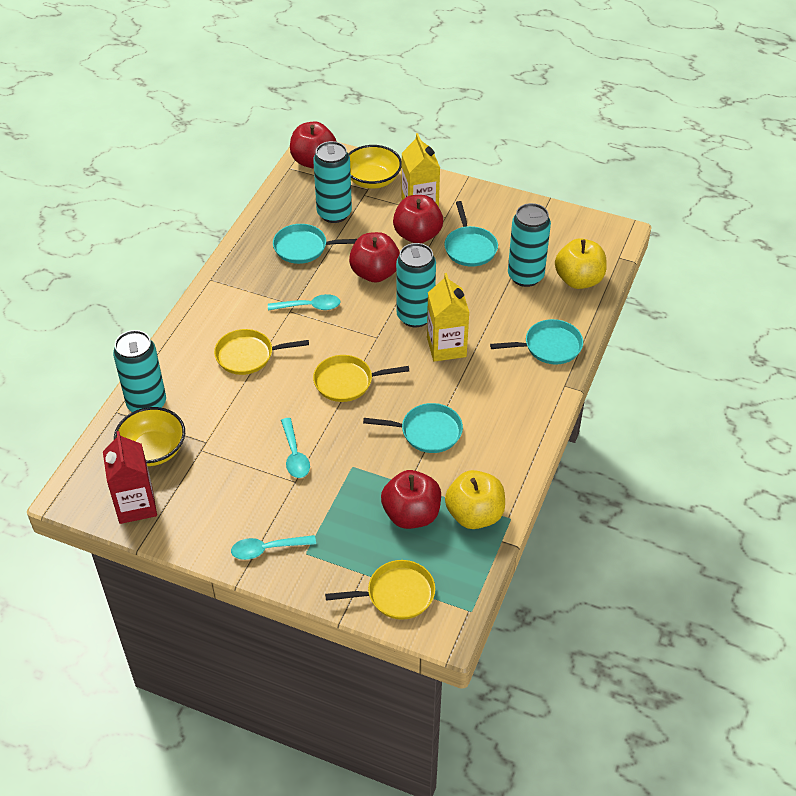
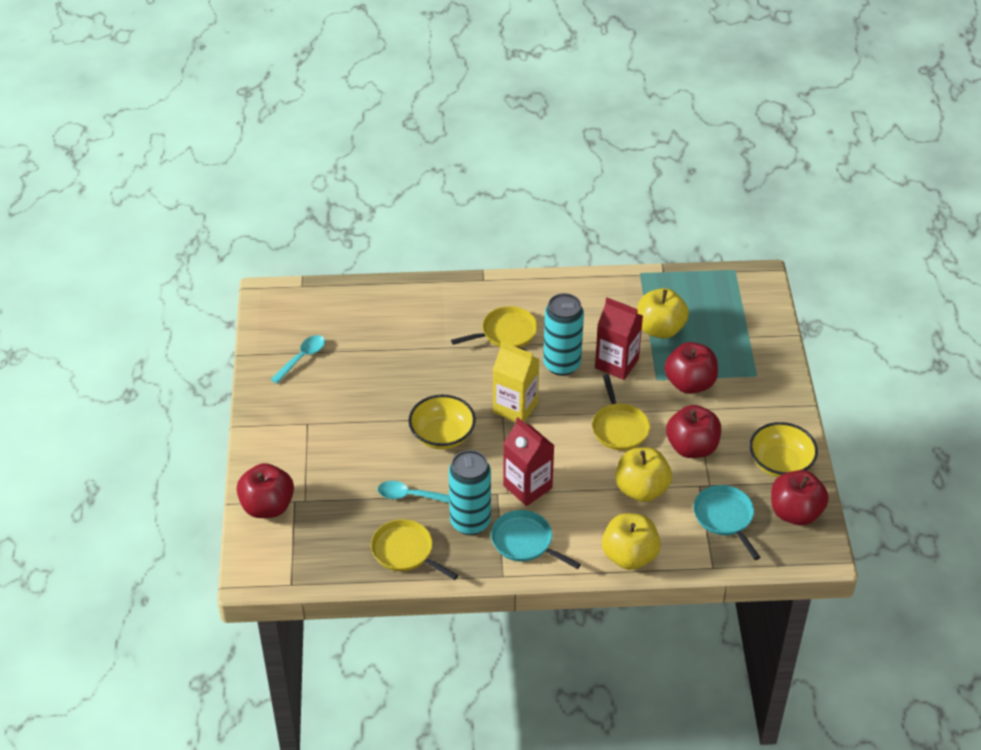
red carton: [103,431,157,524] = 1 -> [503,417,555,506] [595,297,643,380] = 2
turquoise can: [113,330,166,412] [313,141,352,223] [396,243,436,327] [508,203,551,287] = 4 -> [448,450,491,535] [543,293,584,376] = 2
turquoise pan: [273,224,357,264] [363,403,463,453] [444,201,498,267] [490,319,583,365] = 4 -> [491,510,581,569] [693,485,760,560] = 2
turquoise spoon: [231,535,316,560] [268,294,341,310] [281,418,310,478] = 3 -> [271,335,325,384] [378,481,449,503] = 2
yellow apple: [445,470,505,529] [555,238,607,289] = 2 -> [602,513,661,570] [615,447,672,502] [637,288,689,339] = 3
yellow carton: [402,133,440,207] [427,273,470,362] = 2 -> [493,341,540,422] = 1

